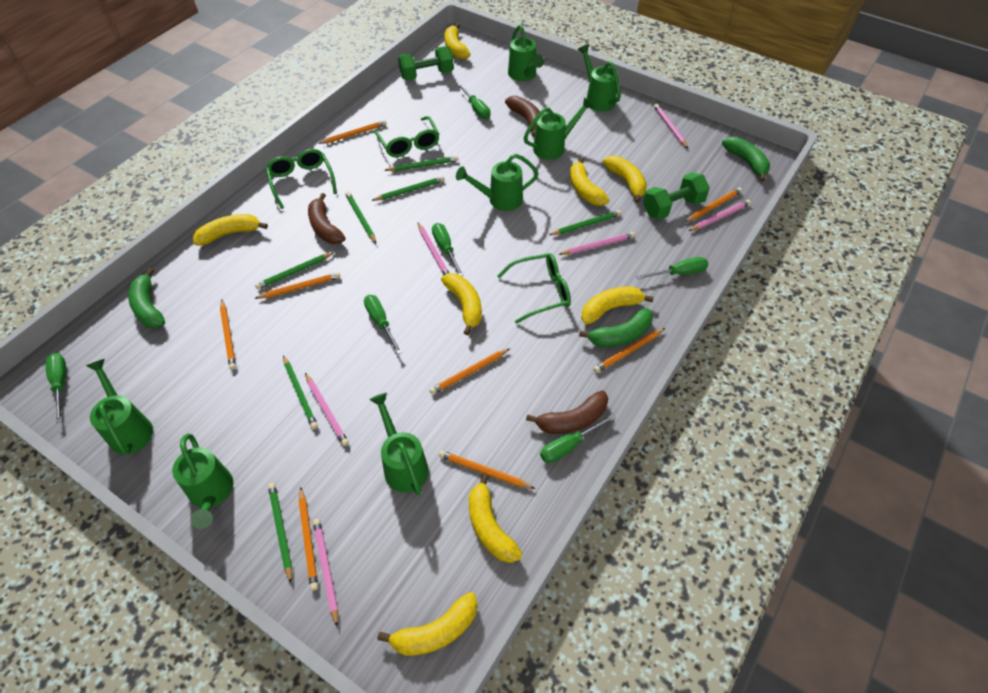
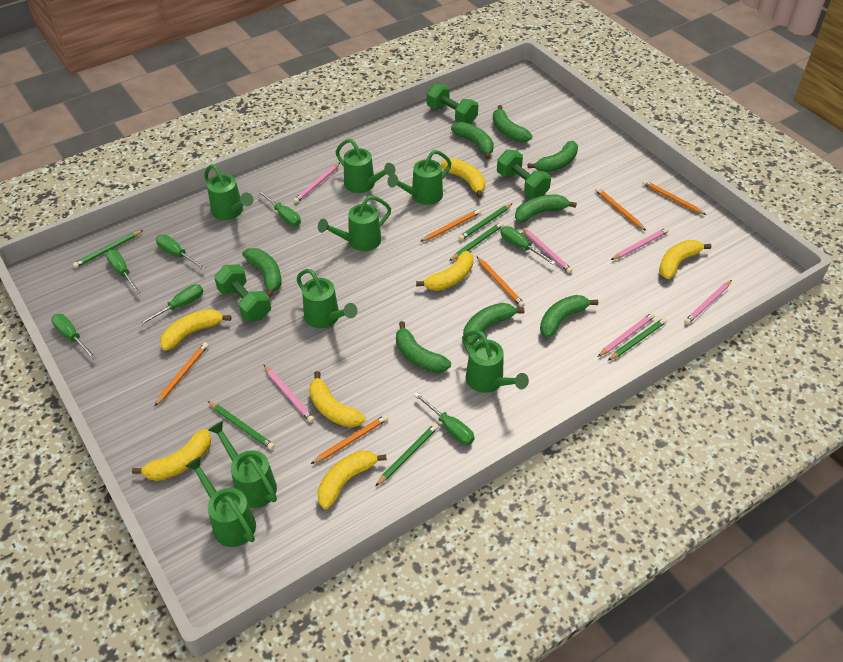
brown banana: [308,193,345,244] [505,96,540,137] [526,390,608,434] = 3 -> none = 0
green banana: [128,268,165,328] [579,308,653,347] [722,137,770,182] = 3 -> [242,248,282,298] [396,321,451,373] [451,122,494,159] [463,303,524,345] [493,105,532,142] [515,195,577,222] [528,141,578,172] [540,295,598,338] = 8
green dumbbell: [398,46,454,81] [643,173,710,220] = 2 -> [214,264,271,322] [427,83,478,124] [497,150,551,198] = 3
green glasses: [266,149,337,209] [374,116,439,157] [497,253,571,324] = 3 -> none = 0
green pencil: [255,252,335,289] [268,483,292,583] [283,355,318,429] [345,191,376,243] [371,176,445,201] [384,156,458,171] [549,210,621,235] = 7 -> [73,230,143,268] [208,401,275,450] [376,423,439,486] [449,222,504,261] [458,203,513,240] [608,318,667,361] = 6
green screwdriver: [45,353,66,423] [364,295,402,354] [432,223,463,276] [457,83,490,119] [540,414,616,463] [636,257,708,279] = 6 -> [51,314,96,359] [106,250,141,294] [139,284,203,326] [156,234,206,270] [258,190,301,226] [414,392,474,445] [500,226,555,265] = 7
green watering can: [86,359,153,455] [172,433,233,529] [369,393,429,495] [456,154,539,211] [508,25,544,81] [524,98,593,160] [578,44,621,112] = 7 -> [185,456,256,547] [204,164,254,220] [208,421,277,508] [297,269,358,328] [318,195,391,251] [336,139,395,193] [387,150,452,205] [462,330,529,393] = 8
orange pencil: [220,300,236,370] [254,272,341,299] [299,487,318,591] [318,120,387,144] [430,348,510,395] [439,450,535,489] [593,328,665,373] [685,188,742,222] = 8 -> [155,342,209,406] [311,414,388,464] [420,209,481,242] [476,256,525,307] [595,187,646,231] [642,180,706,215] = 6
yellow banana: [193,214,268,245] [377,592,478,656] [441,273,482,335] [445,23,470,59] [469,474,522,563] [570,157,609,206] [581,287,654,325] [603,156,647,203] = 8 -> [132,429,211,481] [160,309,231,351] [309,371,365,427] [317,450,387,509] [416,251,474,291] [441,158,486,198] [659,240,711,279] = 7

